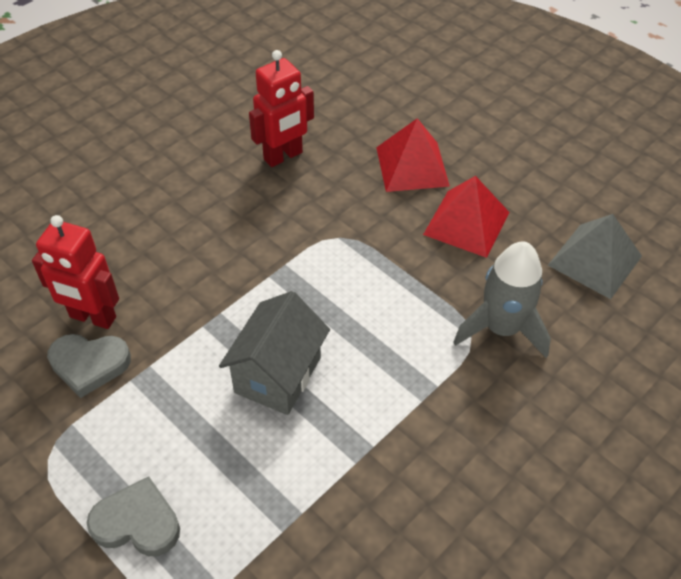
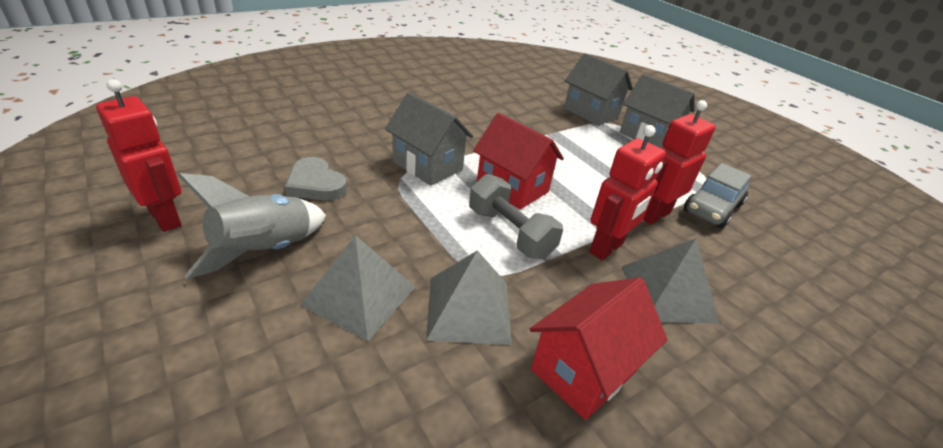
grey car: none = 0 -> [684,163,751,228] = 1
grey dumbbell: none = 0 -> [469,174,563,259] = 1
grey heart: [47,334,131,398] [87,476,180,556] = 2 -> [285,157,347,201] = 1
grey house: [219,291,330,415] = 1 -> [385,92,473,186] [564,53,633,126] [620,74,695,148] = 3
grey pyramid: [548,214,642,299] = 1 -> [300,235,415,341] [426,250,512,345] [622,238,719,324] = 3
red house: none = 0 -> [473,113,564,210] [530,277,667,420] = 2
red pyramid: [376,118,450,192] [423,176,510,258] = 2 -> none = 0
red robot: [32,215,119,329] [249,50,314,167] = 2 -> [96,79,181,232] [589,125,666,260] [643,100,716,225] = 3

